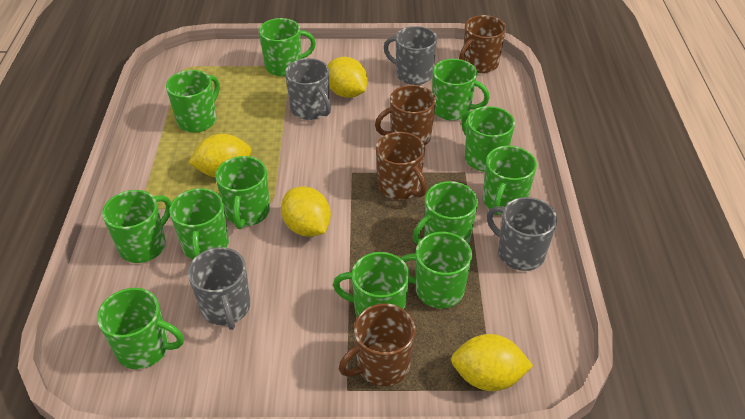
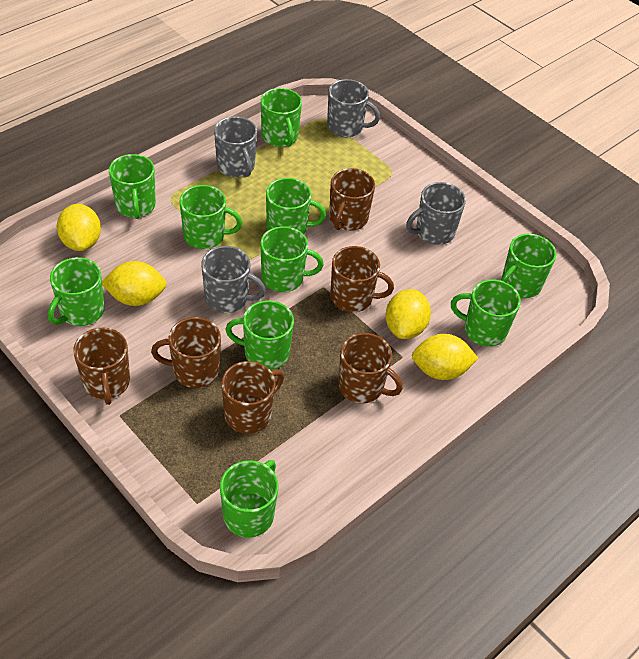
brown mug: [339,303,415,386] [375,85,436,145] [376,132,427,200] [459,15,506,73] = 4 -> [73,328,130,405] [151,317,221,388] [221,361,284,434] [329,168,375,231] [330,246,394,312] [338,333,403,403] = 6
green mug: [97,288,184,369] [102,190,171,263] [166,70,220,133] [169,188,229,260] [215,156,270,229] [259,18,316,76] [333,252,410,317] [401,232,472,308] [413,181,478,244] [432,59,490,121] [461,106,515,172] [483,146,537,215] = 12 -> [48,257,105,326] [109,154,156,219] [179,185,242,249] [220,460,278,538] [225,300,294,370] [260,226,324,292] [261,88,302,147] [266,178,326,234] [451,279,521,347] [501,234,556,298] = 10

